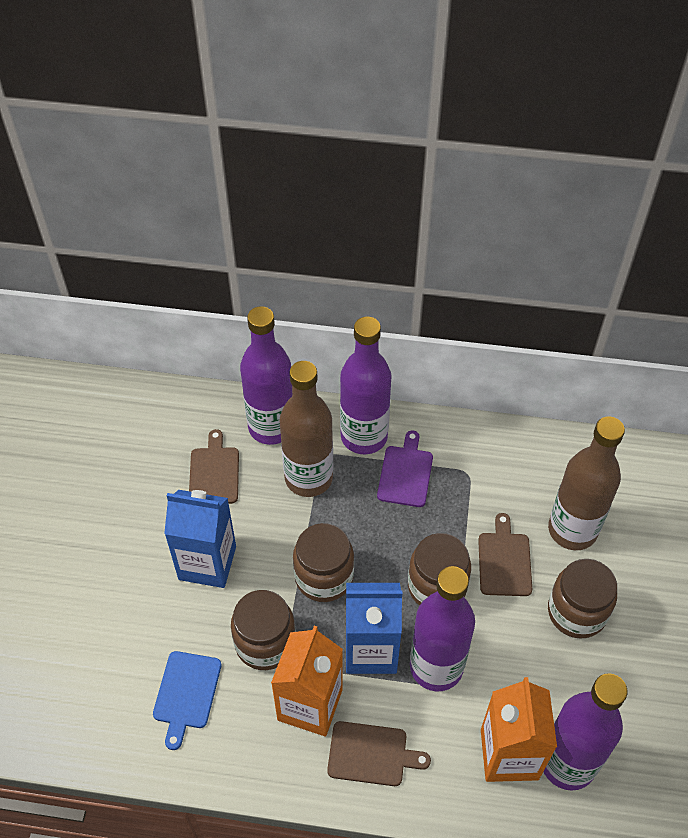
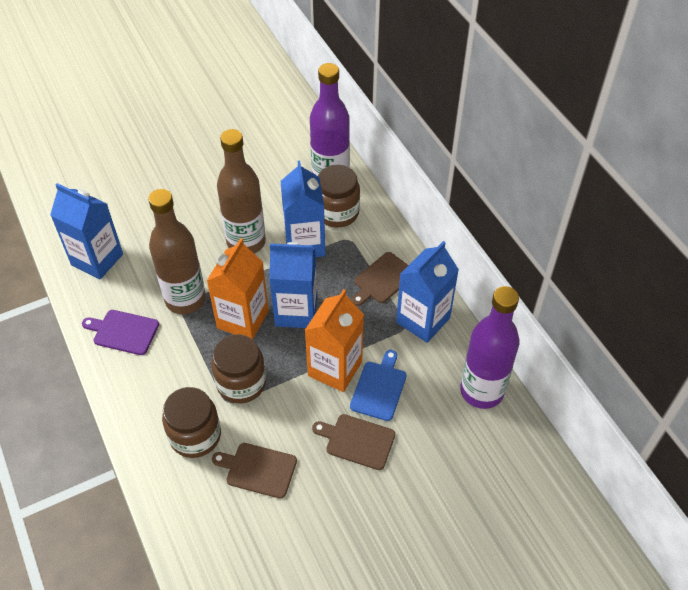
blue carton: [164,490,236,588] [346,583,402,674] = 2 -> [50,183,123,279] [269,242,317,328] [281,161,325,257] [396,241,459,343] = 4
brown jar: [231,590,296,670] [293,523,354,602] [408,533,471,606] [548,559,617,639] = 4 -> [162,387,221,458] [211,334,266,403] [318,165,360,228] = 3
purple bottle: [240,306,292,445] [340,317,392,454] [410,566,475,691] [543,673,628,791] = 4 -> [310,63,350,176] [460,286,520,409] = 2

